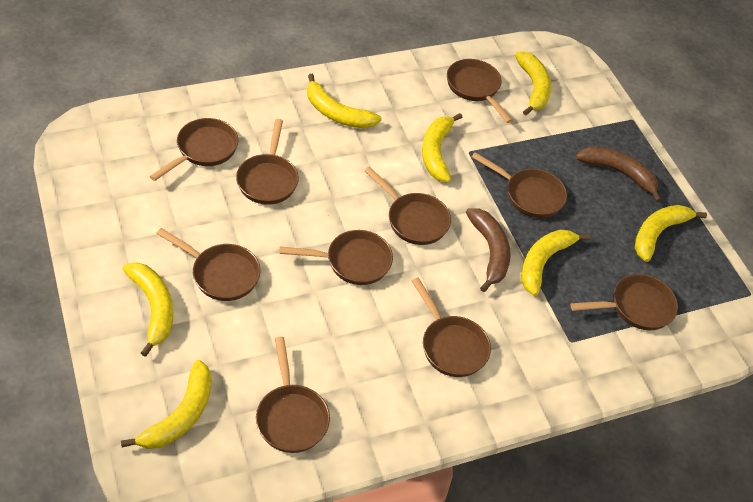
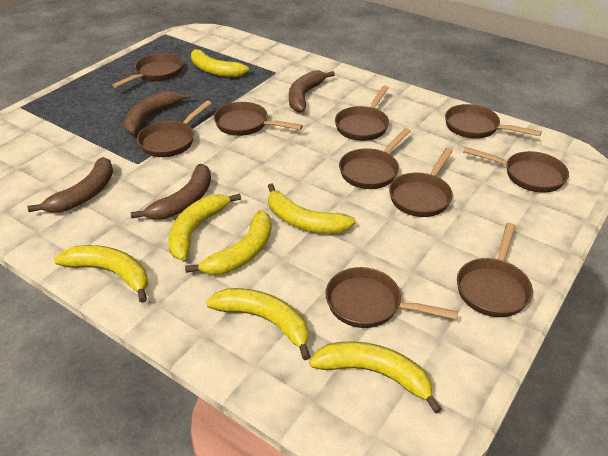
brown banana: [466,208,511,292] [576,146,662,202] = 2 -> [27,157,113,213] [124,91,191,134] [131,164,211,220] [289,71,335,112] = 4

